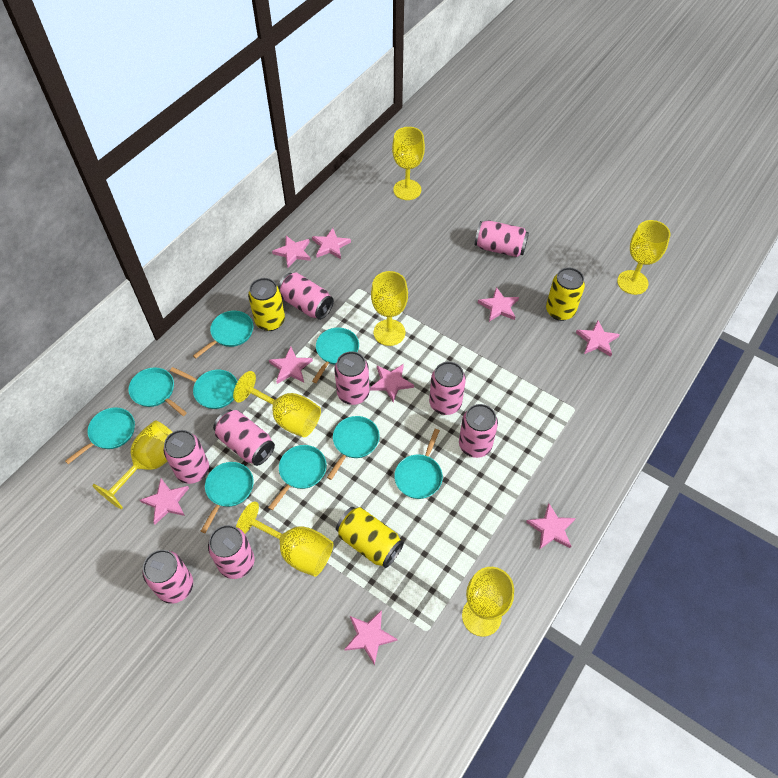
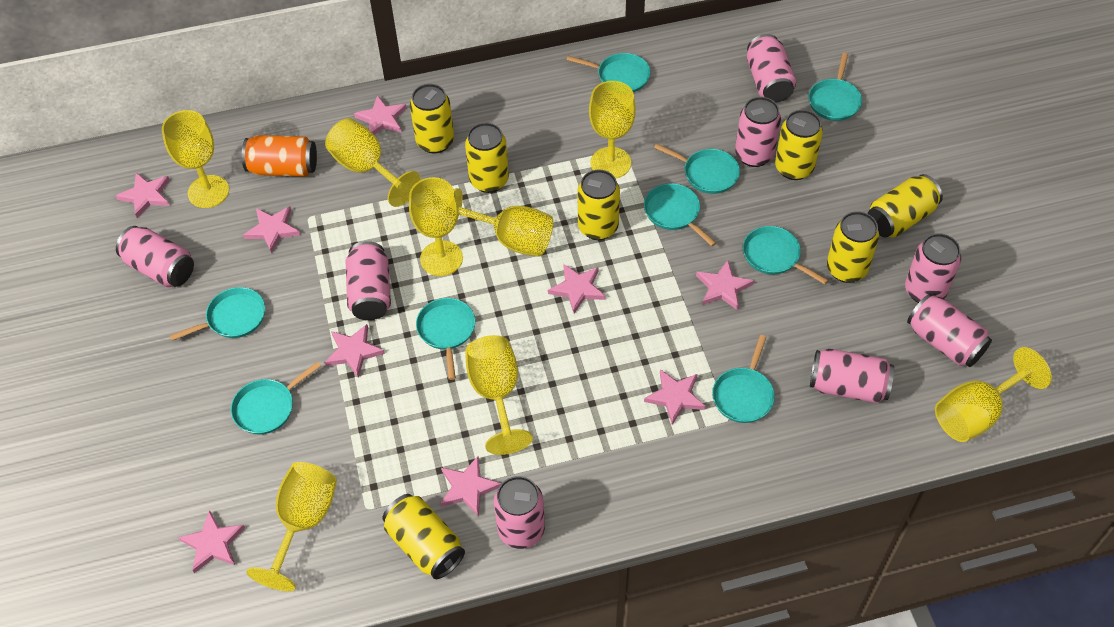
orange can: none = 0 -> [242,135,317,177] = 1
pink can: [142,550,193,604] [164,430,209,484] [208,525,254,579] [213,410,275,466] [278,273,334,320] [334,351,370,405] [429,362,466,415] [459,404,498,458] [475,220,529,257] = 9 -> [116,226,194,287] [346,241,391,320] [494,476,545,549] [735,97,781,167] [747,34,796,103] [810,349,894,403] [905,233,961,303] [907,294,992,367] = 8
yellow can: [248,278,285,331] [336,507,404,568] [546,268,585,321] = 3 -> [382,494,465,579] [410,84,454,154] [465,123,509,193] [578,170,620,240] [775,110,823,180] [827,211,879,283] [867,174,943,238] = 7
yellow goblet: [92,420,172,509] [233,371,321,437] [236,501,333,577] [371,271,408,346] [392,127,425,200] [462,567,514,637] [617,220,670,295] = 7 -> [162,110,229,208] [247,462,337,591] [325,118,421,207] [409,177,463,276] [454,188,553,257] [465,335,533,455] [589,81,636,179] [935,347,1052,442] = 8

